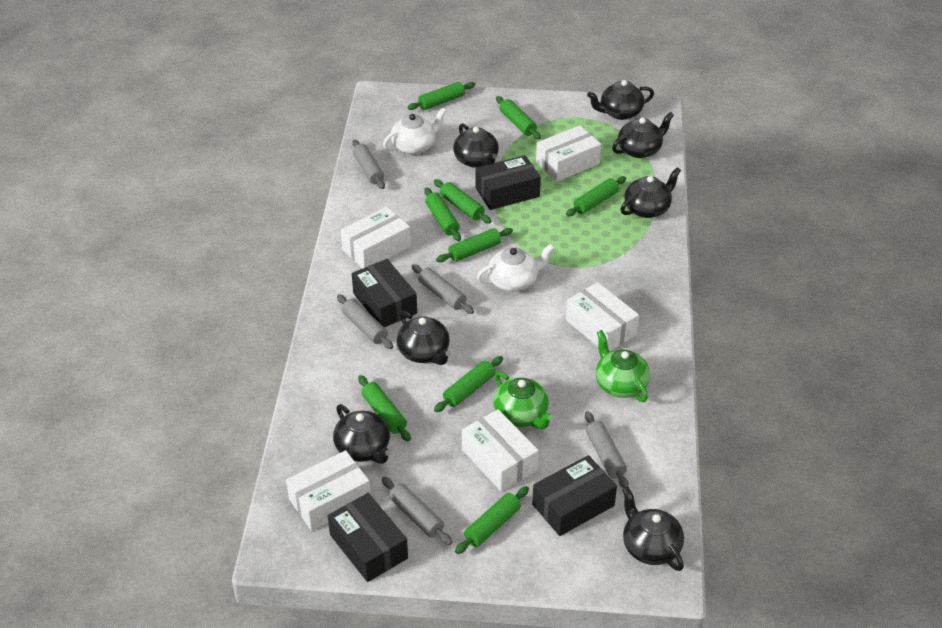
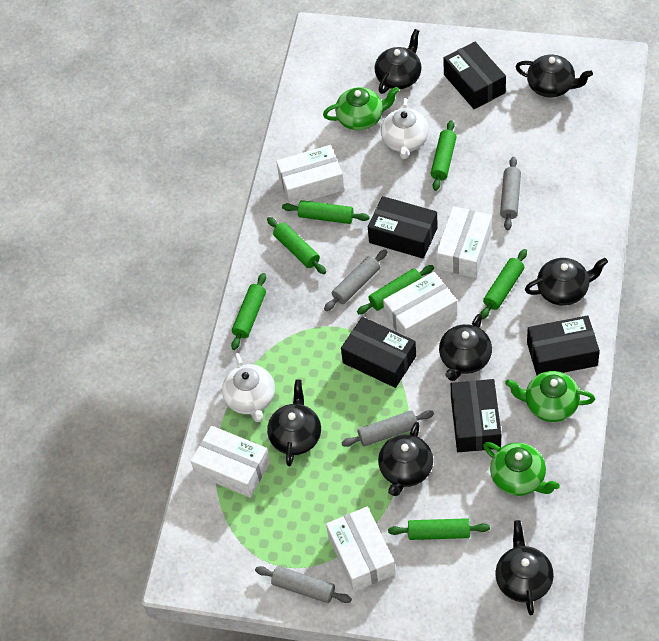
black box: [328,493,408,582] [352,259,417,327] [476,155,541,210] [532,455,617,536] = 4 -> [341,317,416,388] [368,196,438,259] [443,42,506,109] [451,379,501,452] [527,315,600,375] = 5
green rolling pin: [358,375,411,441] [407,82,475,110] [424,187,461,241] [434,179,492,224] [434,356,503,412] [436,228,513,262] [455,486,529,554] [496,96,541,139] [566,176,626,216] = 9 -> [231,273,266,350] [267,217,326,274] [282,200,370,224] [357,265,434,314] [388,518,490,540] [431,120,457,191] [480,249,527,319] = 7
green teapot: [493,371,553,429] [596,330,650,402] = 2 -> [323,87,399,131] [483,442,560,496] [505,371,595,422] = 3
grey rolling pin: [337,294,393,349] [352,139,385,189] [382,477,452,545] [411,264,474,314] [585,411,629,488] = 5 -> [255,566,352,603] [324,249,387,311] [341,410,434,447] [500,157,521,230] = 4

